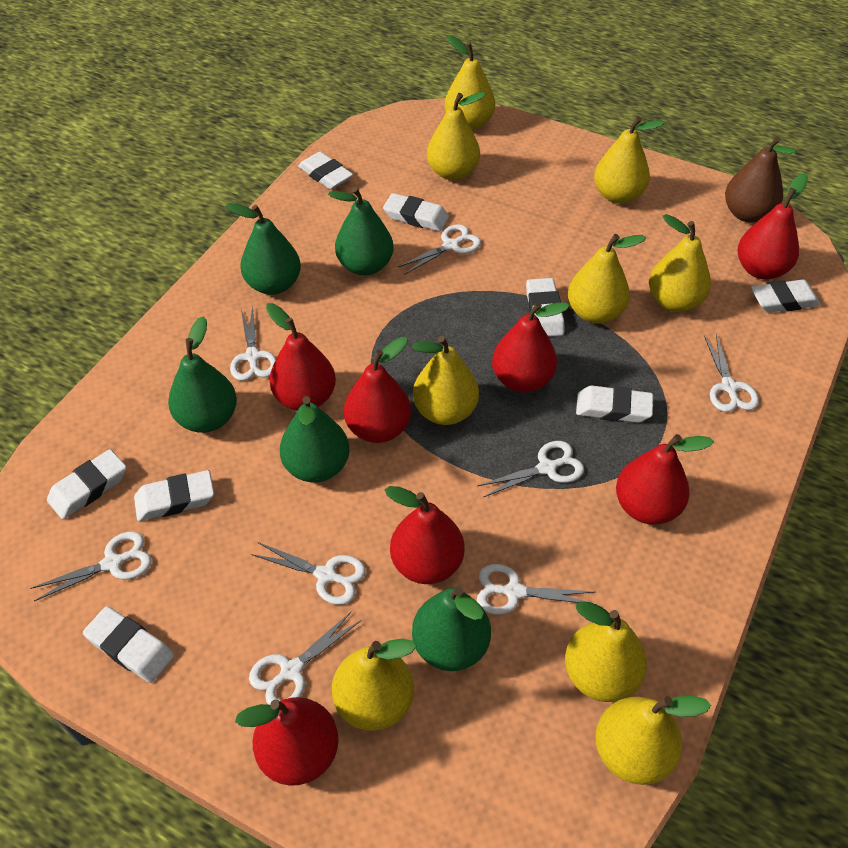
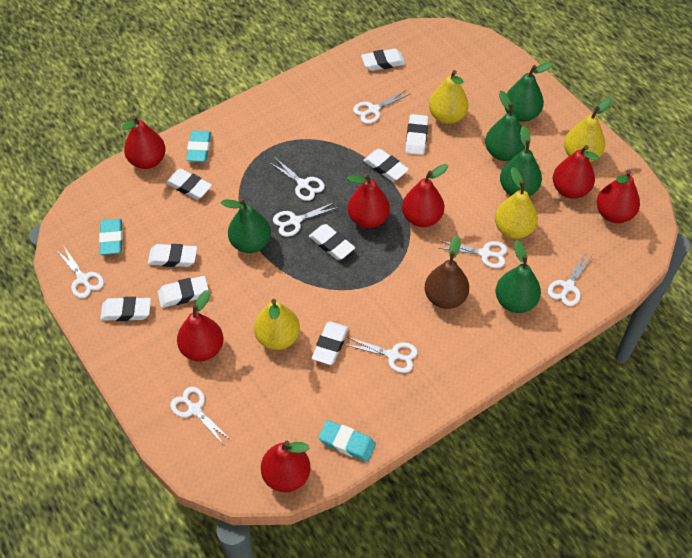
turquoise eraser: none = 0 -> [99,219,123,255] [186,130,211,162] [318,420,376,462] = 3
white eraser: [47,449,127,519] [83,606,174,683] [134,470,214,521] [298,152,353,190] [383,193,449,232] [526,278,565,337] [576,386,653,423] [751,280,821,313] = 8 -> [100,297,151,321] [148,244,197,267] [158,276,209,308] [166,169,212,199] [309,224,355,260] [312,321,349,365] [361,48,406,71] [363,149,409,181] [405,114,429,155] = 9
yellow pear: [332,639,417,731] [412,336,479,425] [427,92,486,180] [445,35,495,130] [565,601,647,702] [568,234,646,324] [594,116,665,204] [595,696,711,785] [649,214,711,312] = 9 -> [254,299,300,350] [429,70,468,124] [495,167,538,239] [564,98,612,163] = 4

